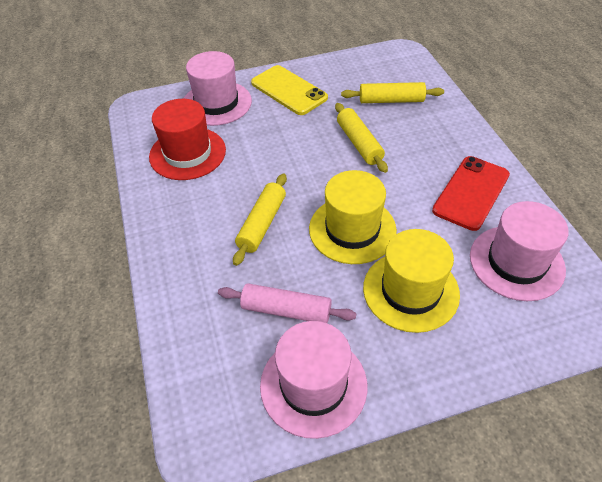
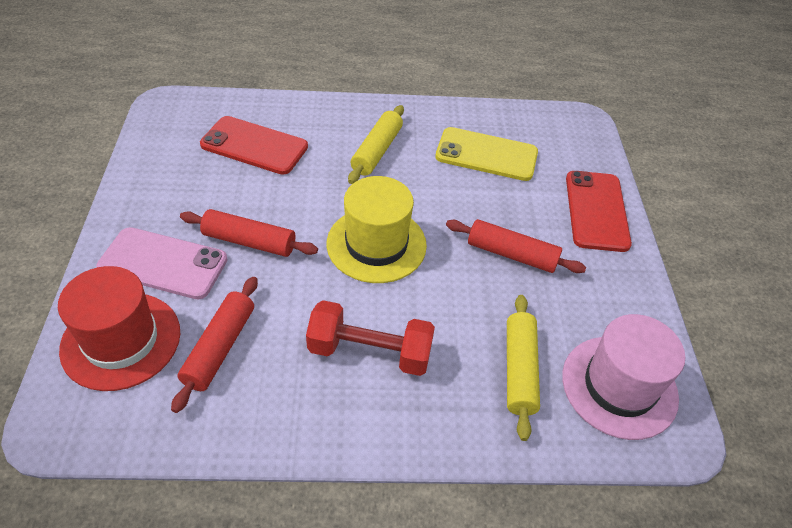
pink hat: [184,51,252,126] [260,321,368,439] [470,201,569,301] = 3 -> [562,314,685,440] = 1
pink phone: none = 0 -> [96,227,228,299] = 1
pink rolling pin: [218,283,357,323] = 1 -> none = 0
red dumbbell: none = 0 -> [306,300,435,376] = 1
red phone: [432,156,510,231] = 1 -> [200,116,308,175] [566,171,632,252] = 2
red rolling pin: none = 0 -> [171,277,258,413] [180,209,318,257] [446,219,586,273] = 3
yellow hat: [309,170,397,264] [363,229,460,333] = 2 -> [327,176,427,283] = 1
yellow rolling pin: [233,174,287,266] [335,103,388,173] [341,82,444,103] = 3 -> [348,105,404,184] [507,295,540,441] = 2

